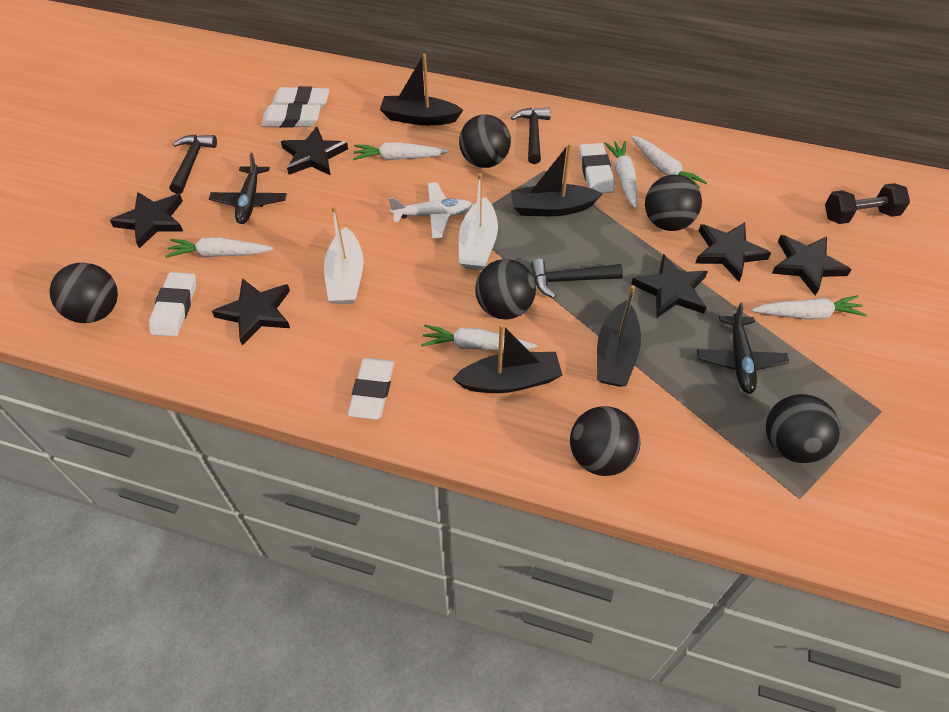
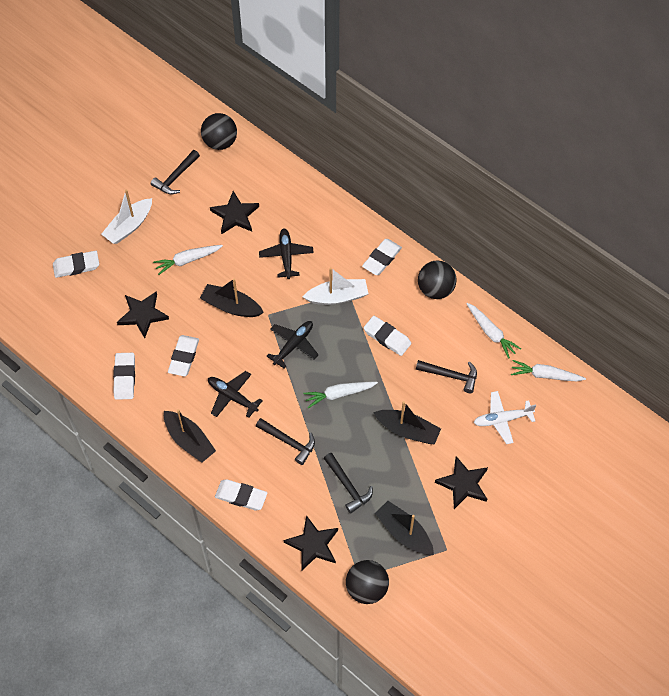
black ball: [50,263,118,323] [459,114,511,168] [476,259,536,320] [570,406,640,476] [645,175,702,231] [766,394,840,463] = 6 -> [201,113,237,150] [346,560,389,604] [418,261,457,299] = 3
black dumbbell: [825,183,910,224] = 1 -> none = 0
black hammer: [170,135,217,194] [511,108,551,164] [531,259,623,299] = 3 -> [151,150,200,194] [256,418,315,465] [324,453,373,514] [416,360,477,393] = 4
black plane: [209,153,287,224] [697,302,789,394] = 2 -> [208,371,263,418] [259,229,314,279] [266,321,319,368] = 3
black star: [110,192,183,249] [212,278,290,346] [281,127,348,176] [631,254,708,318] [695,222,771,282] [771,235,852,296] = 6 -> [117,291,169,338] [210,191,259,234] [284,515,338,570] [435,456,488,509] = 4
white carrot: [165,237,273,258] [353,142,448,160] [421,325,537,351] [604,141,637,208] [631,136,707,188] [752,295,867,320] = 6 -> [153,245,223,275] [303,382,378,408] [467,303,521,358] [511,360,586,381] = 4
white eraser: [149,272,196,337] [261,103,320,128] [272,86,330,109] [348,358,394,420] [579,143,615,193] = 5 -> [53,251,99,278] [113,353,135,400] [168,335,199,376] [215,479,267,510] [362,239,402,275] [364,316,411,356] = 6

